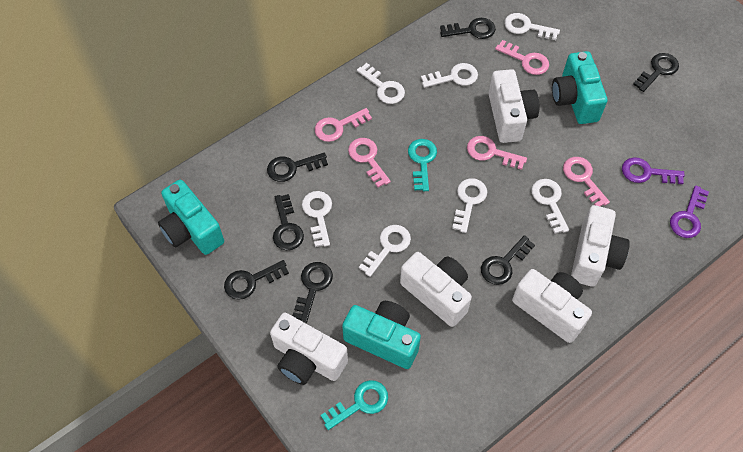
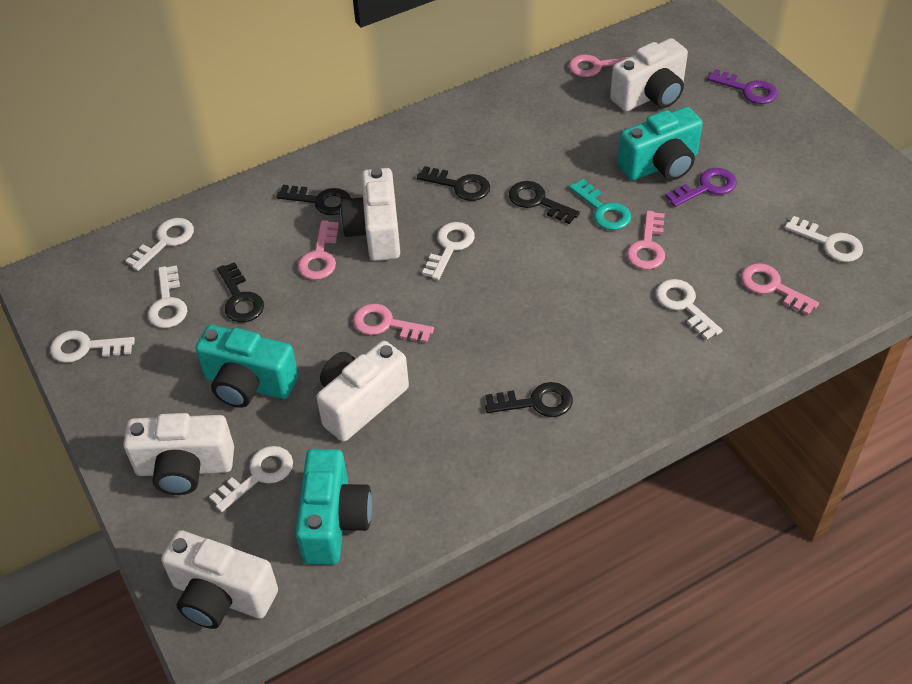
black key: [224,260,289,300] [267,152,328,182] [273,194,304,250] [293,262,333,323] [440,18,496,39] [481,235,535,285] [633,53,679,92] = 7 -> [217,262,264,322] [276,185,351,215] [417,166,490,201] [485,382,573,417] [509,181,580,224] = 5
turquoise key: [321,380,388,430] [408,139,437,191] = 2 -> [569,179,631,230] = 1

